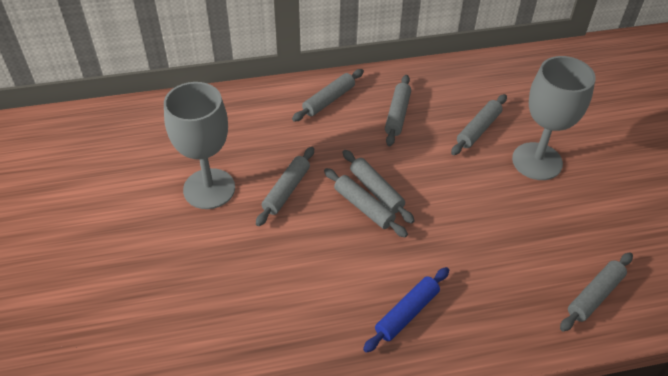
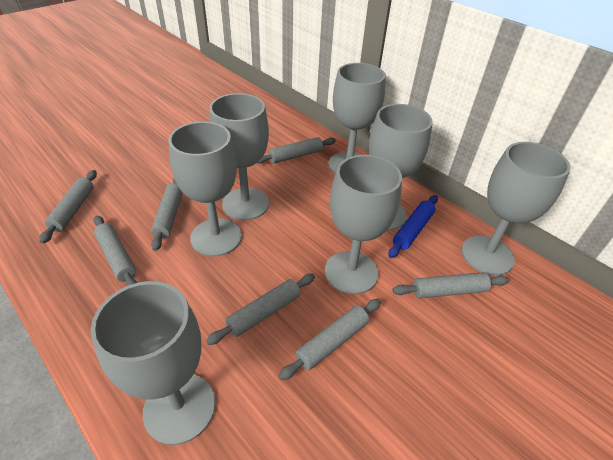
grey goblet: [164,82,235,209] [512,56,596,180] = 2 -> [90,281,215,445] [168,121,242,257] [209,93,269,220] [325,155,402,294] [328,63,386,174] [369,104,433,230] [462,142,571,275] = 7

